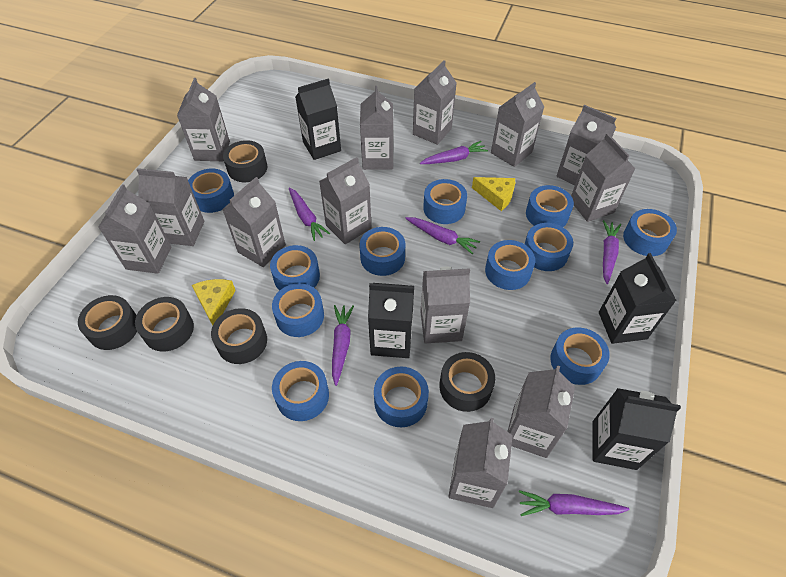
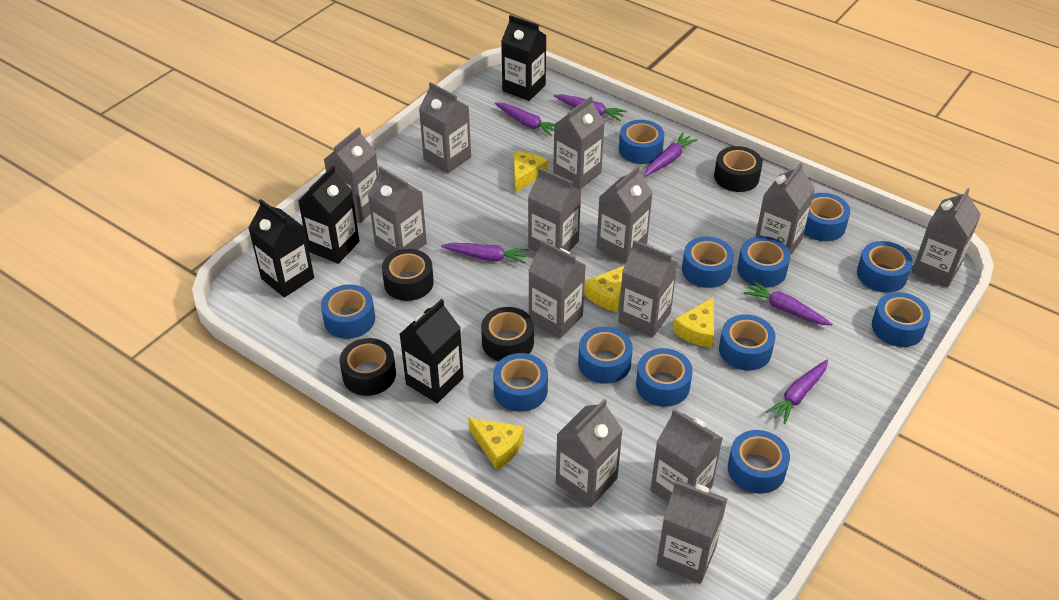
black tape: [78,295,137,350] [135,297,194,352] [211,308,267,364] [223,140,268,182] [439,352,495,412] = 5 -> [340,338,396,396] [382,249,434,301] [481,307,534,361] [714,146,763,192] = 4
yellow cheese: [192,279,236,325] [472,177,515,211] = 2 -> [468,418,524,470] [514,151,548,193] [584,265,625,312] [673,297,714,348] = 4

